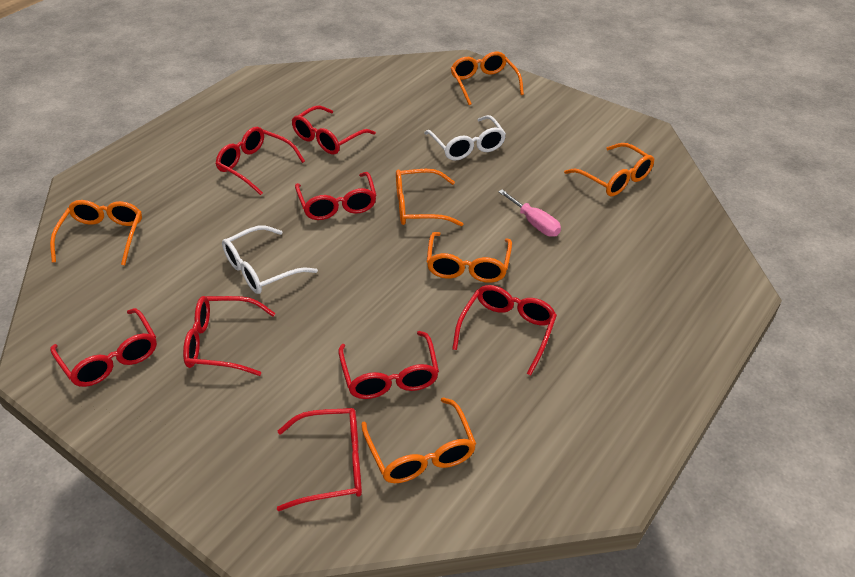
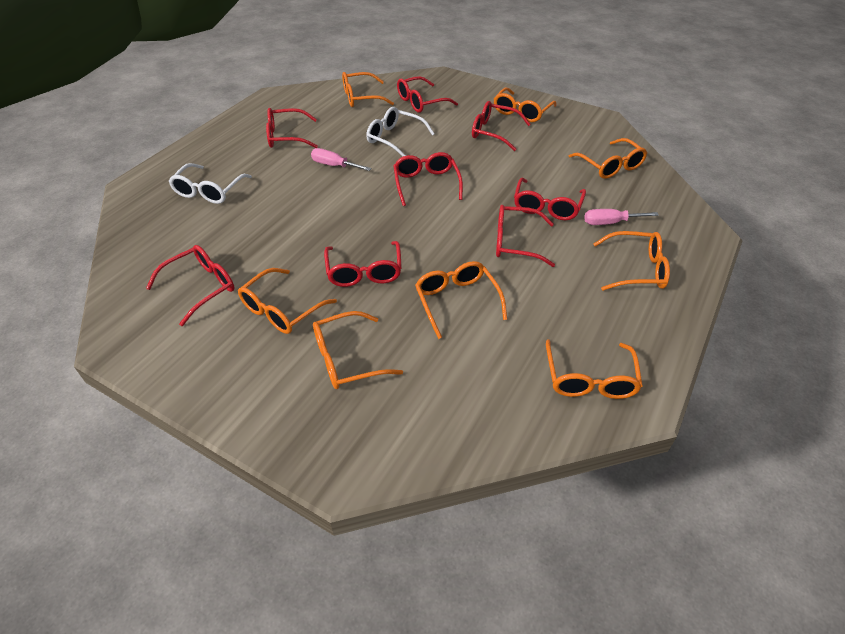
orange glasses: [50,200,142,265] [361,397,476,483] [396,169,463,226] [426,232,512,283] [451,51,524,105] [564,143,654,196] = 6 -> [238,268,337,334] [313,311,403,389] [342,72,394,107] [415,261,507,339] [494,88,557,122] [546,339,643,399] [568,138,647,179] [594,231,670,291] = 8
pink screwdriver: [498,189,561,237] = 1 -> [311,148,371,171] [584,209,659,225] = 2

